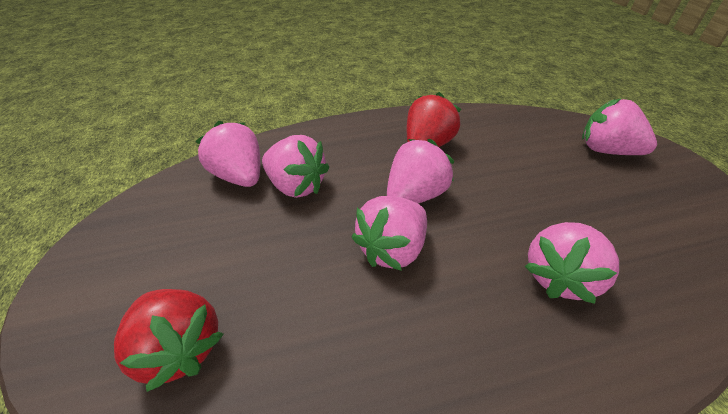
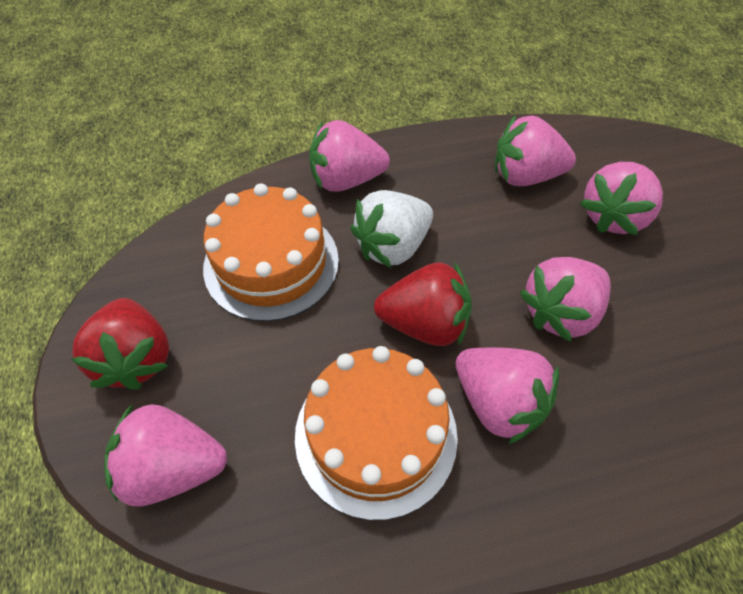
orange cake: none = 0 -> [203,183,339,322] [295,346,458,520] = 2
white strawberry: none = 0 -> [351,190,433,268] = 1

